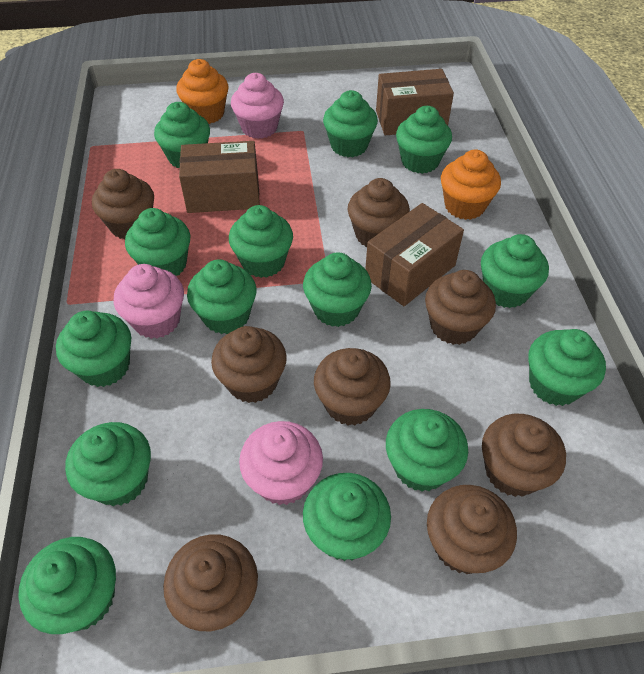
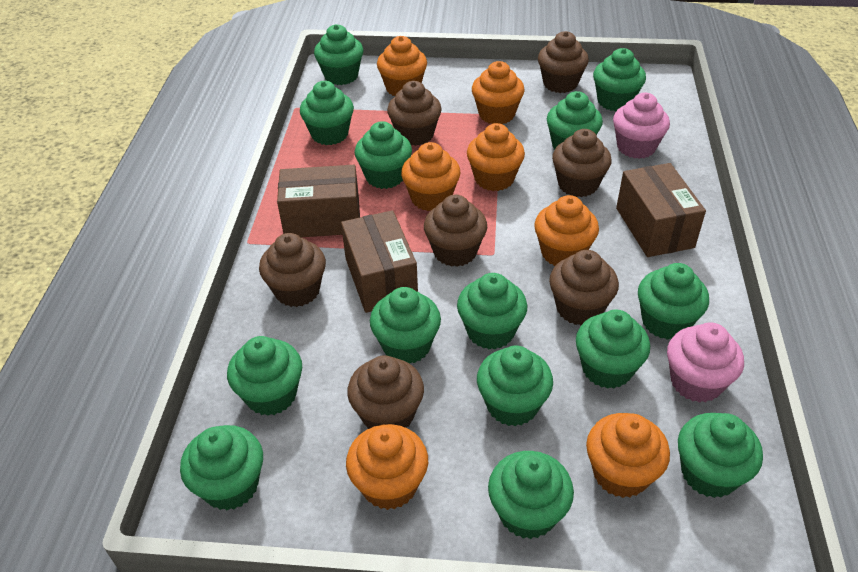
brown cupcake: [92,169,154,240] [163,534,258,631] [211,326,287,403] [314,348,391,426] [347,178,410,247] [425,270,496,345] [427,485,517,574] [482,414,566,497] = 8 -> [259,233,326,307] [347,355,424,429] [387,81,442,146] [424,195,487,267] [538,31,589,93] [549,250,619,325] [552,129,611,197] = 7
orange cupcake: [176,59,229,124] [441,150,501,220] = 2 -> [346,424,428,510] [377,36,427,96] [401,142,461,211] [467,123,525,191] [472,61,525,124] [534,195,599,266] [586,413,670,498] = 7
pink cupcake: [114,264,184,339] [231,73,284,139] [239,421,323,505] = 3 -> [613,92,670,159] [667,323,744,403] = 2

